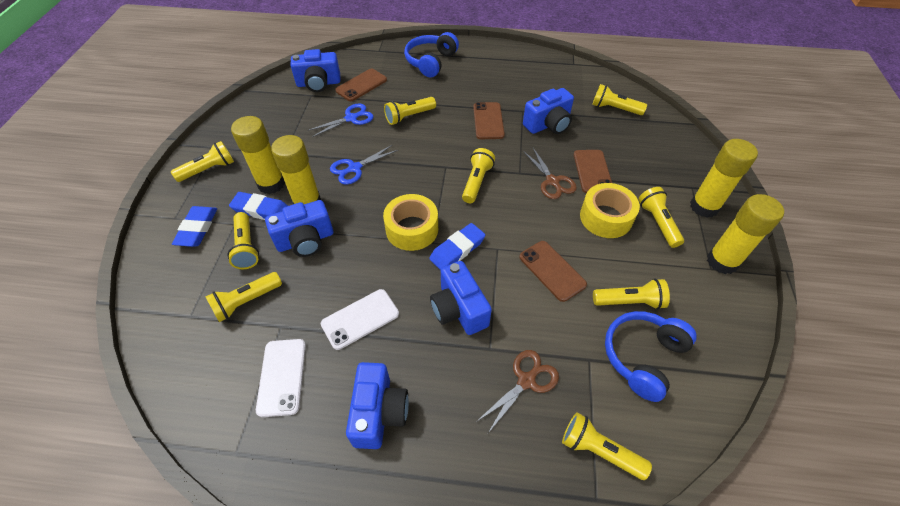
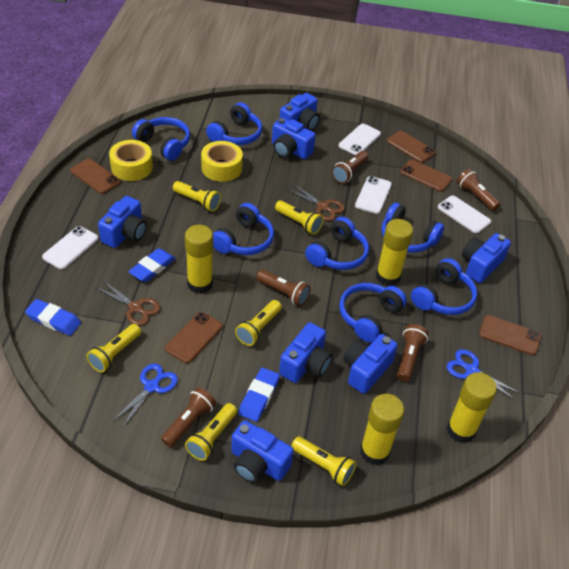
blue camera: [265,200,333,257] [290,49,340,92] [346,362,409,449] [430,261,492,335] [523,88,574,134] = 5 -> [98,196,147,248] [231,420,294,483] [272,118,316,159] [279,322,332,383] [280,93,320,131] [343,334,398,394] [462,233,511,283] = 7
blue headphones: [404,32,459,77] [605,311,697,402] = 2 -> [132,117,190,161] [206,103,262,145] [213,203,274,255] [305,217,369,270] [339,283,407,343] [382,203,444,253] [411,258,477,315] = 7
brown flashlight: none = 0 -> [161,387,216,447] [256,269,311,306] [332,151,368,183] [397,324,428,381] [457,169,500,211] = 5
brown phone: [335,69,387,101] [473,102,505,139] [519,241,587,302] [574,150,612,193] = 4 -> [70,159,121,194] [165,312,223,363] [387,131,436,163] [400,159,452,192] [479,315,541,355] = 5
white phone: [256,339,306,417] [321,289,399,350] = 2 -> [42,226,99,269] [339,124,381,155] [355,176,392,214] [438,196,491,233] = 4
yellow flashlight: [171,141,234,182] [205,272,282,322] [227,212,259,269] [384,97,436,125] [462,148,495,203] [562,412,652,480] [592,84,647,115] [593,279,670,309] [638,187,684,248] = 9 -> [87,324,141,373] [173,181,221,212] [185,403,237,461] [235,300,282,346] [275,200,324,235] [291,436,356,486] = 6

